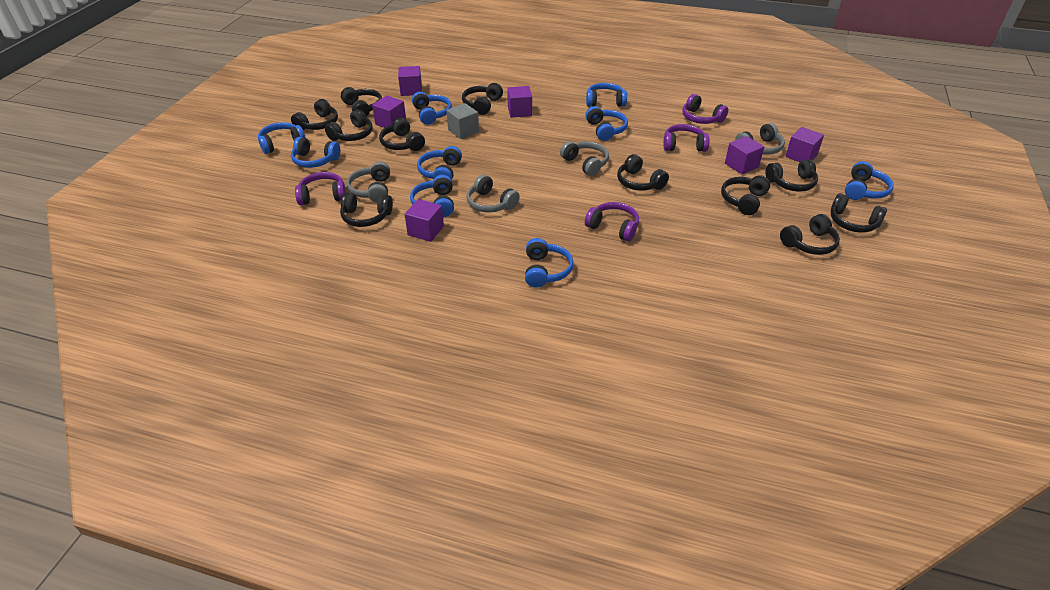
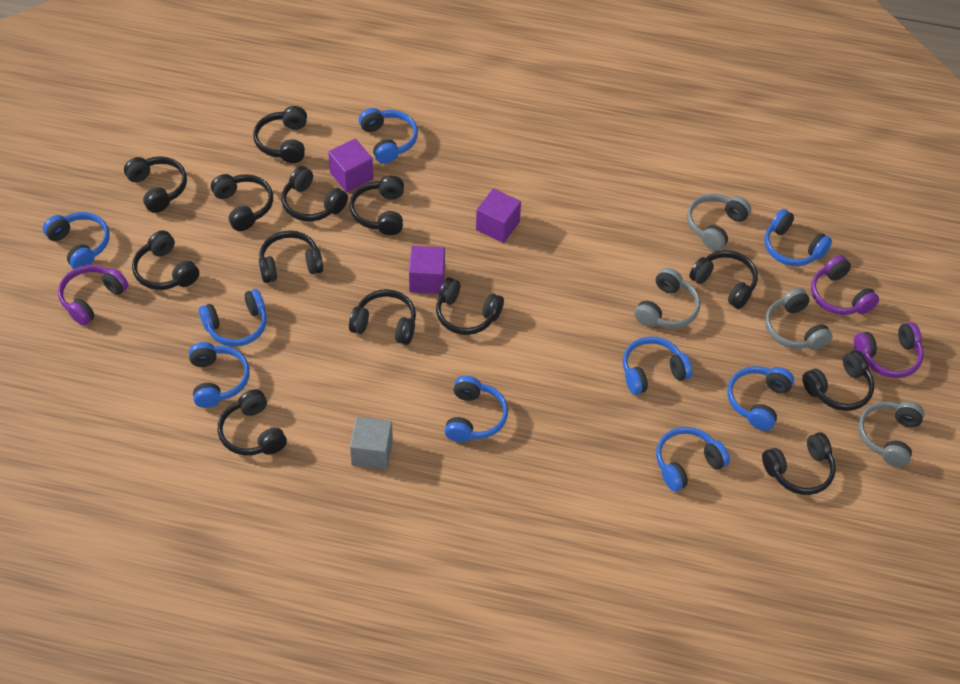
black headphones: [291,99,338,130] [325,109,373,141] [340,192,393,227] [341,87,382,117] [379,117,425,151] [462,83,503,115] [617,154,669,191] [721,175,770,215] [765,159,818,192] [780,214,840,255] [831,193,887,233] = 11 -> [124,156,187,213] [132,230,199,290] [211,174,273,231] [218,389,287,455] [253,106,307,163] [259,230,323,283] [281,166,348,221] [349,176,404,235] [349,289,416,345] [436,277,504,335] [689,250,758,309] [762,432,836,495] [802,350,874,411] = 13
purple cube: [372,96,406,128] [398,66,422,96] [405,199,444,242] [507,86,532,118] [725,136,764,174] [785,127,824,162] = 6 -> [328,139,373,192] [409,246,445,294] [476,188,521,243] = 3
purple headphones: [295,172,346,205] [585,202,639,242] [663,124,710,152] [682,94,728,124] = 4 -> [58,265,128,326] [811,255,879,315] [854,322,924,378] = 3

